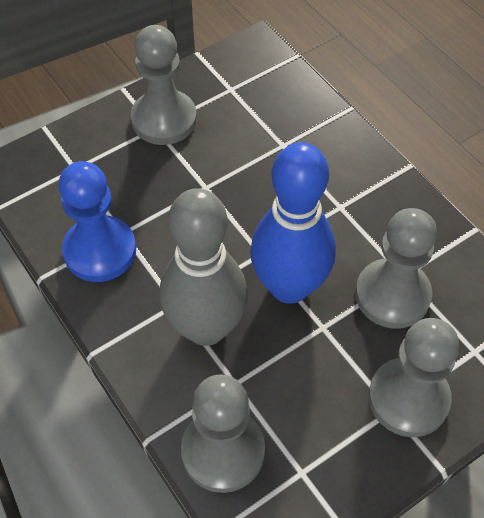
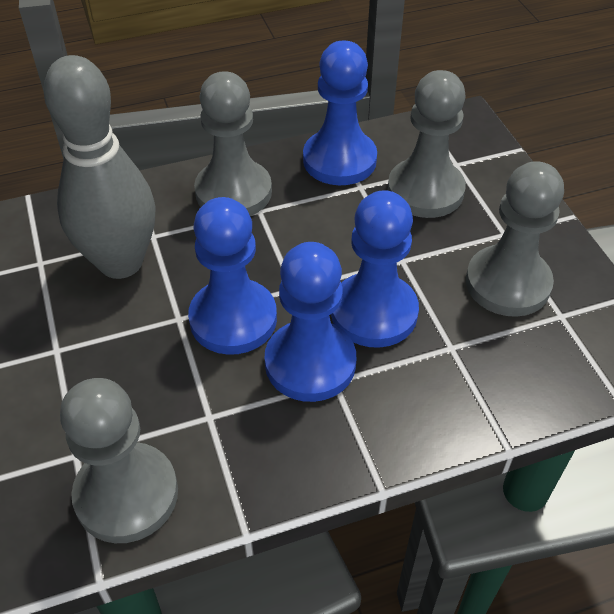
blue bowling pin: [250,142,336,304] = 1 -> none = 0
blue pawn: [58,161,136,282] = 1 -> [188,197,277,355] [264,242,356,402] [303,41,377,185] [331,190,419,348] = 4

